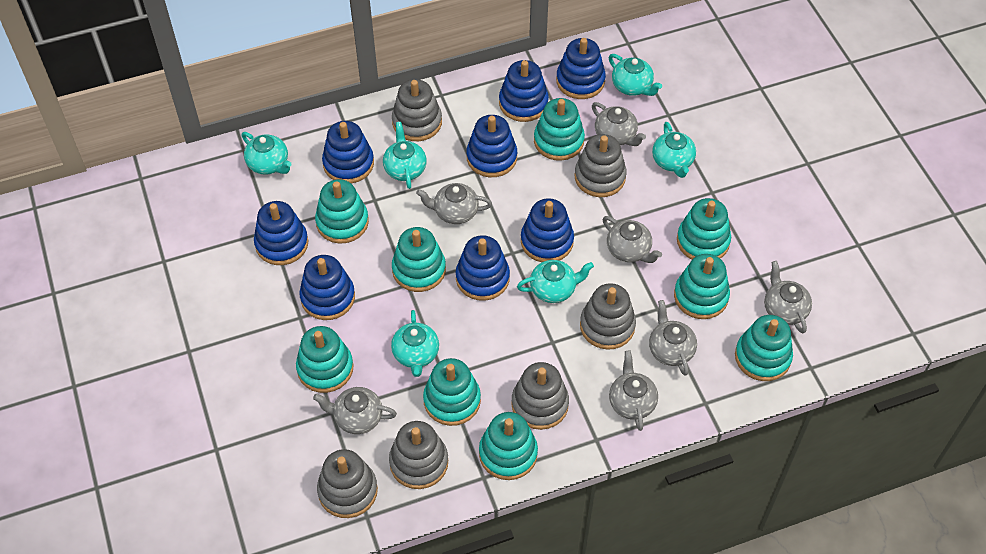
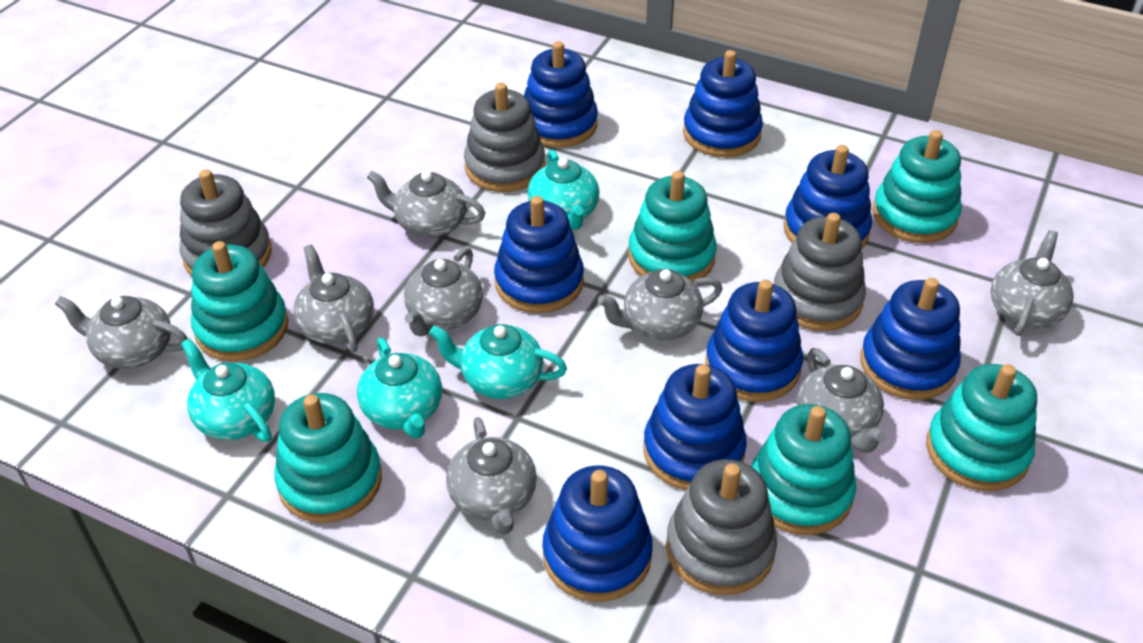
grey stacking toy: [317,449,378,518] [389,421,448,489] [392,79,442,141] [511,362,569,430] [574,134,627,197] [580,283,636,350] = 6 -> [180,169,272,276] [464,83,545,192] [666,459,777,595] [774,213,866,331] = 4
grey teapot: [313,387,397,434] [416,183,492,224] [592,102,646,146] [603,216,662,263] [609,351,658,431] [649,300,697,376] [764,261,812,333] = 7 -> [55,296,188,369] [293,245,374,352] [367,171,485,238] [404,247,483,336] [446,417,537,535] [598,269,723,340] [797,348,886,453] [991,230,1074,336] = 8
turquoise stacking toy: [296,326,353,393] [315,179,369,244] [392,227,446,292] [423,358,481,426] [479,412,538,480] [534,98,585,161] [674,254,730,319] [677,198,731,259] [735,315,793,381] = 9 -> [191,241,288,361] [274,393,382,523] [628,171,717,283] [751,404,856,535] [872,130,962,243] [926,364,1037,491] = 6
turquoise teapot: [241,132,292,175] [383,122,427,189] [391,310,439,377] [517,260,594,303] [609,54,662,96] [652,122,696,178] = 6 -> [181,338,275,442] [357,338,442,439] [429,324,567,399] [527,150,600,230] = 4

